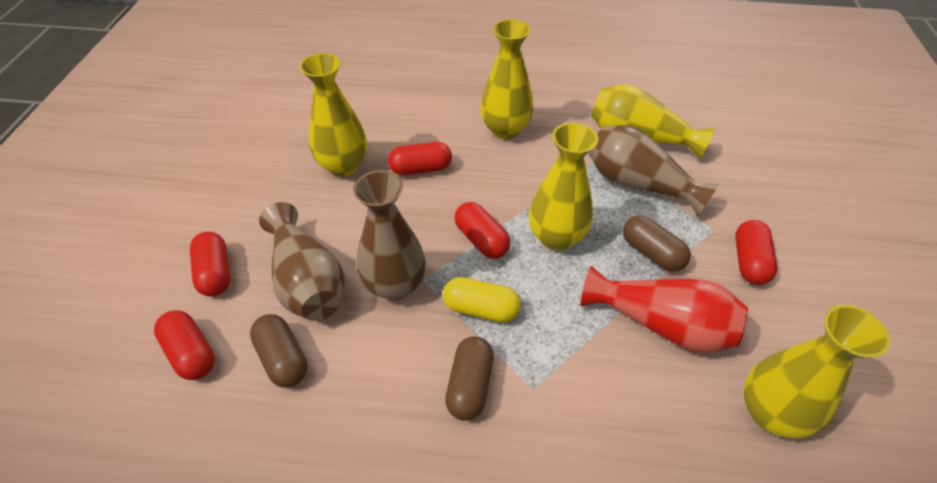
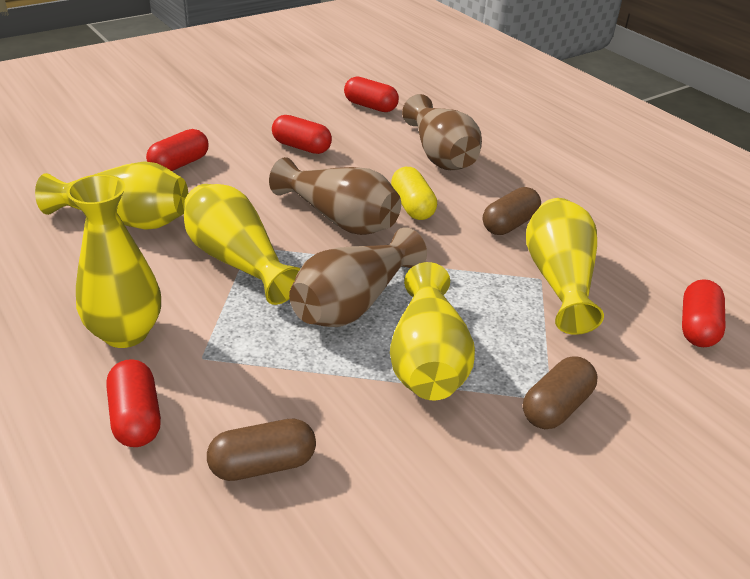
red vase: [581,266,748,353] = 1 -> none = 0

